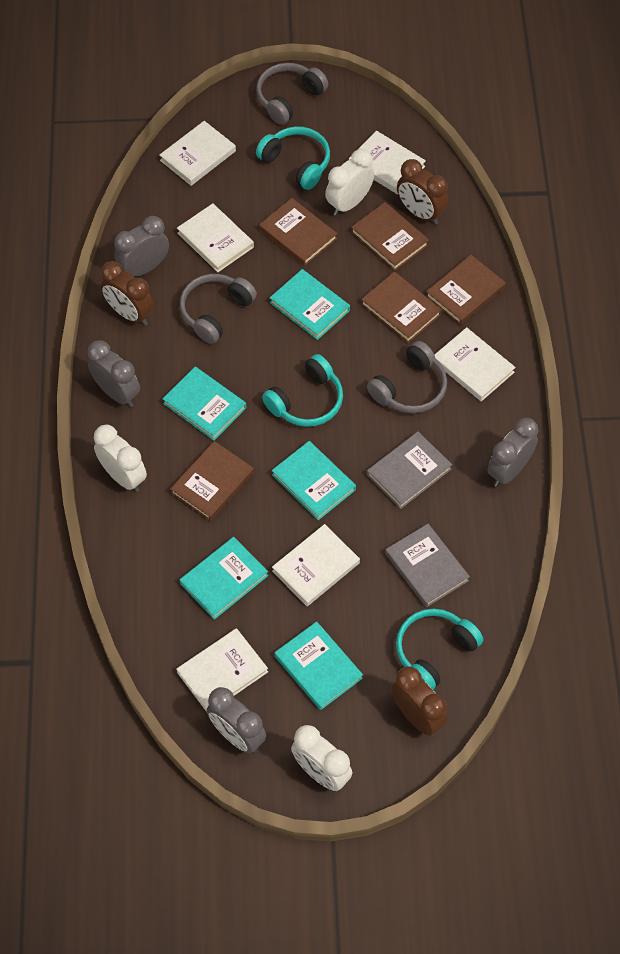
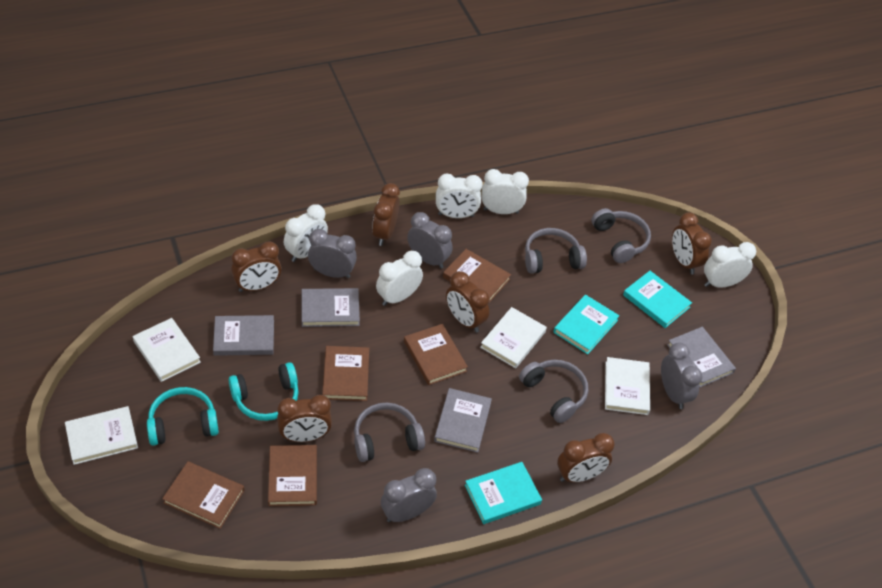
brown clock: [101,261,154,325] [391,666,448,736] [397,159,449,224] = 3 -> [231,241,281,292] [277,395,332,442] [372,183,400,246] [446,271,489,332] [557,433,615,482] [672,212,712,274] = 6
grey book: [367,432,452,509] [385,524,470,607] = 2 -> [213,315,274,356] [302,288,360,327] [434,388,492,453] [667,327,736,387] = 4
grey headphones: [180,274,257,344] [256,63,328,125] [367,341,447,413] = 3 -> [354,403,425,462] [519,360,588,423] [525,228,587,274] [592,208,651,263] = 4
turquoise book: [163,367,246,441] [180,537,268,620] [270,269,350,340] [272,441,356,520] [275,621,363,710] = 5 -> [465,462,542,524] [553,294,619,354] [623,271,692,328] = 3
turquoise headphones: [256,126,330,190] [262,354,343,427] [396,608,483,690] = 3 -> [147,387,219,446] [228,362,299,421] = 2
white book: [159,121,236,186] [177,203,254,272] [177,628,268,712] [272,524,360,606] [349,131,426,194] [435,327,516,401] = 6 -> [65,406,138,465] [133,318,201,382] [480,307,547,368] [605,357,650,415] = 4
white clock: [94,425,147,492] [291,725,352,791] [325,149,374,216] = 3 -> [284,204,328,262] [376,251,423,306] [436,173,483,218] [482,169,529,214] [704,242,756,288] = 5

